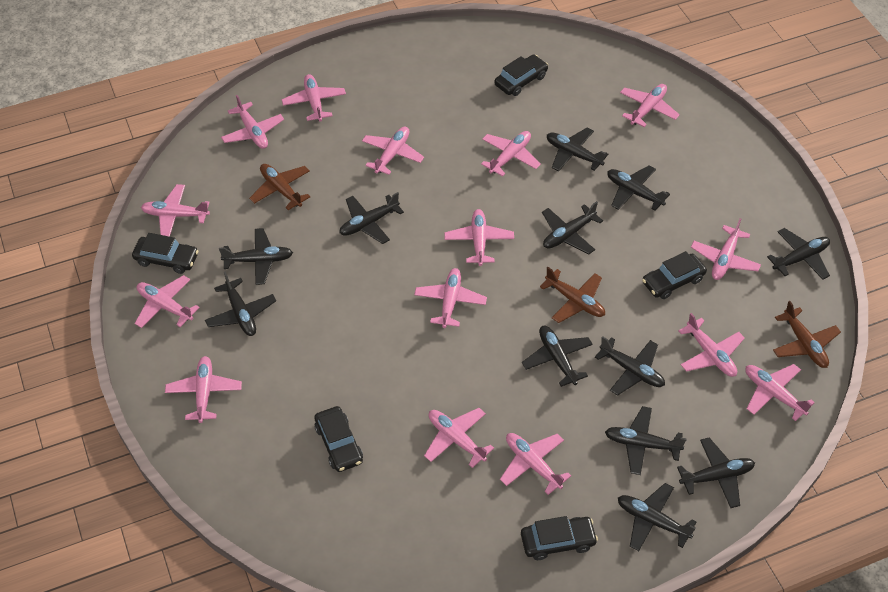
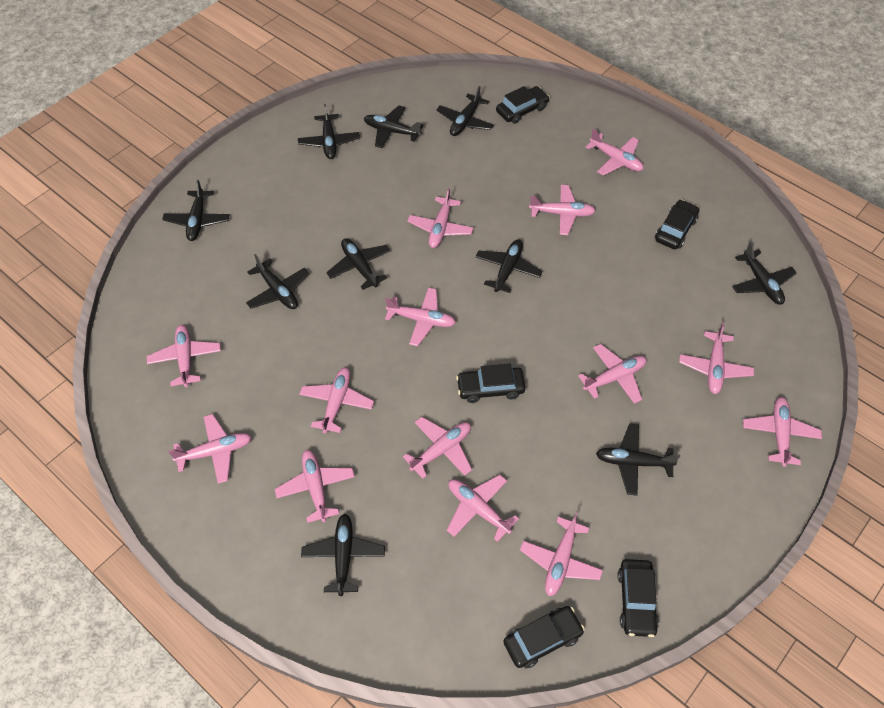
black plane: [205,272,276,336] [219,228,293,285] [339,192,404,244] [522,326,593,387] [542,201,603,254] [547,128,608,171] [595,336,665,396] [605,406,687,475] [607,165,670,211] [618,483,696,551] [677,438,755,508] [767,228,830,280] = 12 -> [162,180,229,241] [246,254,309,309] [298,104,360,159] [301,514,385,596] [326,238,390,290] [364,106,423,148] [436,86,494,136] [476,239,542,293] [596,423,680,496] [732,242,797,305] = 10
brown plane: [249,164,310,210] [540,267,605,323] [773,301,841,368] = 3 -> none = 0
pink plane: [135,275,200,328] [141,184,210,237] [165,356,242,423] [221,95,284,149] [281,74,346,122] [362,127,424,175] [414,268,487,328] [424,408,494,468] [444,209,514,266] [481,131,541,176] [500,433,571,495] [620,84,680,127] [678,313,745,377] [691,218,761,280] [745,364,815,421] = 15 -> [147,325,221,387] [168,414,252,484] [275,450,355,523] [299,367,374,434] [385,288,456,346] [403,417,472,479] [407,188,473,248] [447,475,519,542] [520,513,603,596] [529,185,596,235] [578,344,647,404] [586,129,644,176] [679,323,754,394] [743,397,822,467] = 14

